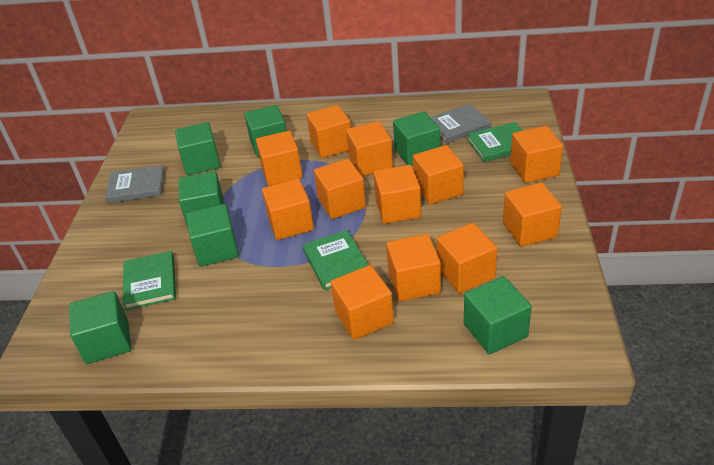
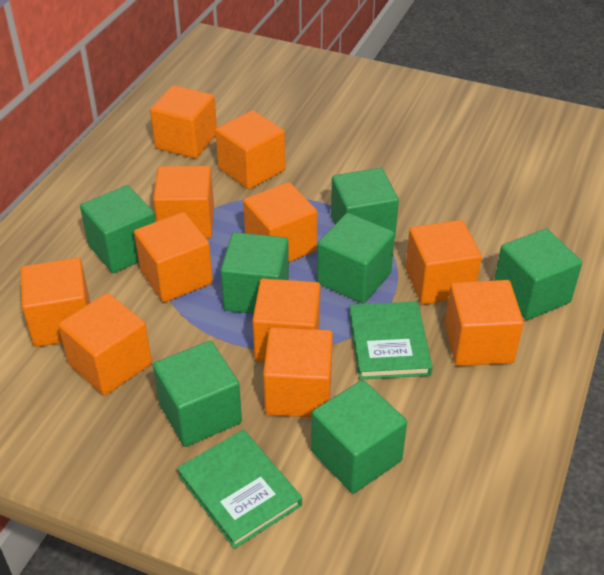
green book: [122,251,176,310] [303,230,368,290] [467,122,523,162] = 3 -> [177,430,302,549] [349,301,433,380] = 2
grey book: [105,165,165,203] [431,104,491,143] = 2 -> none = 0
orange cube: [256,131,303,186] [262,179,314,240] [307,105,351,158] [314,159,366,219] [331,265,394,340] [346,121,393,176] [373,165,421,224] [386,234,441,302] [413,145,464,205] [436,223,497,293] [503,183,562,247] [510,126,563,183] = 12 -> [20,258,90,347] [58,293,152,396] [134,212,213,302] [150,85,217,159] [153,166,214,239] [215,110,285,189] [243,182,317,262] [252,278,320,362] [263,327,333,417] [405,220,482,305] [445,280,524,366] = 11

